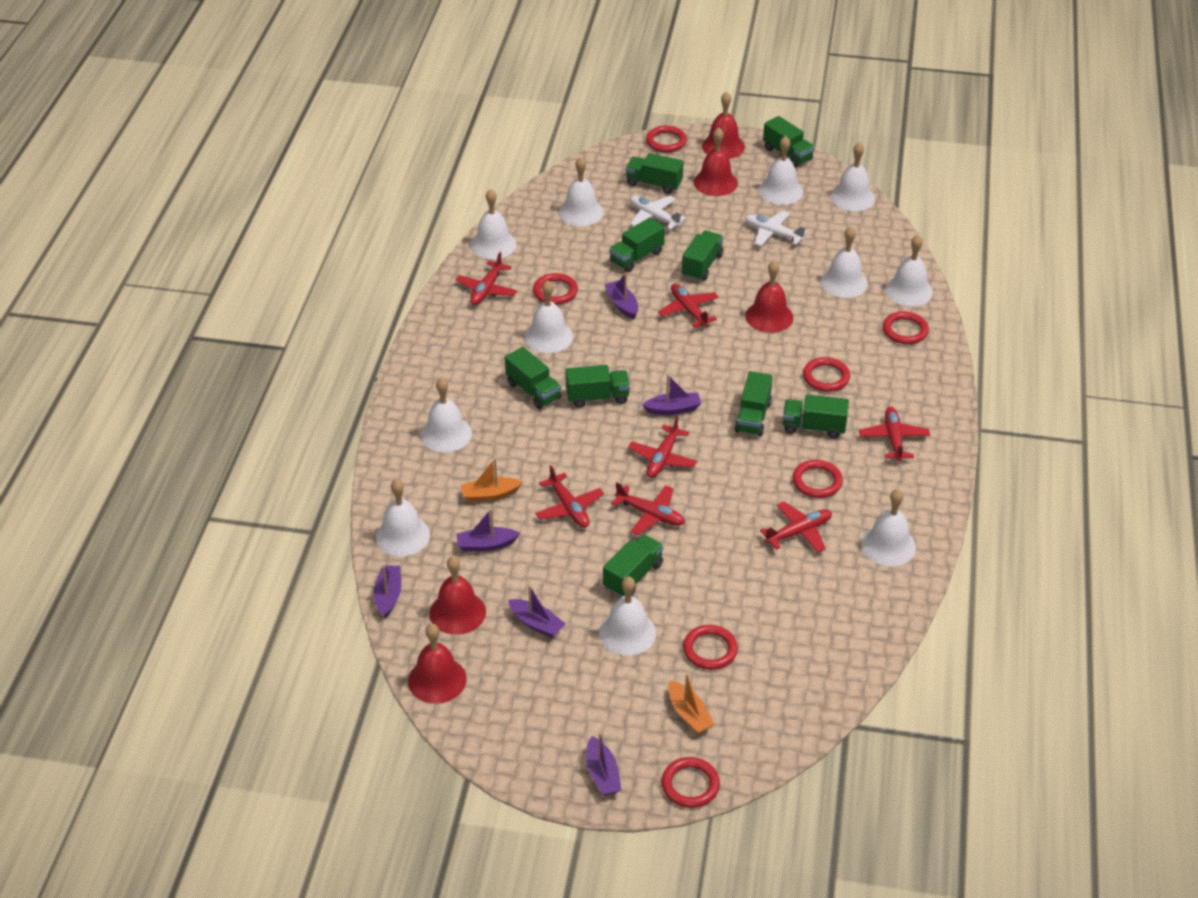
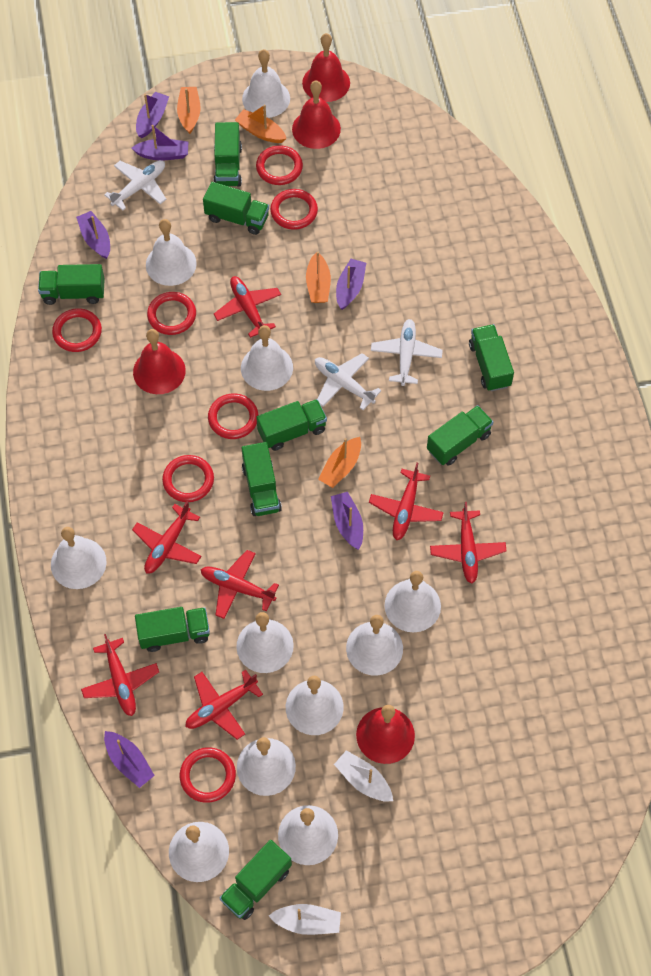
orange boat: [461,458,523,502] [668,674,714,734] = 2 -> [177,87,201,134] [235,105,287,143] [306,252,331,303] [318,437,361,488] = 4
red bell: [408,624,467,704] [429,556,486,635] [694,128,738,196] [702,92,745,159] [745,260,793,333] = 5 -> [133,329,186,394] [292,81,341,149] [302,33,350,102] [356,705,415,764] = 4
white boat: none = 0 -> [269,904,341,935] [334,750,393,802] = 2
white plane: [630,196,686,230] [745,211,808,246] = 2 -> [104,160,166,210] [315,353,382,410] [371,319,443,386] = 3

